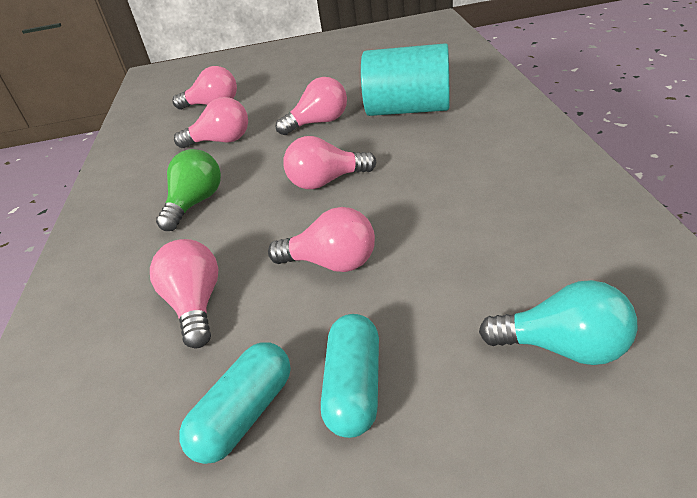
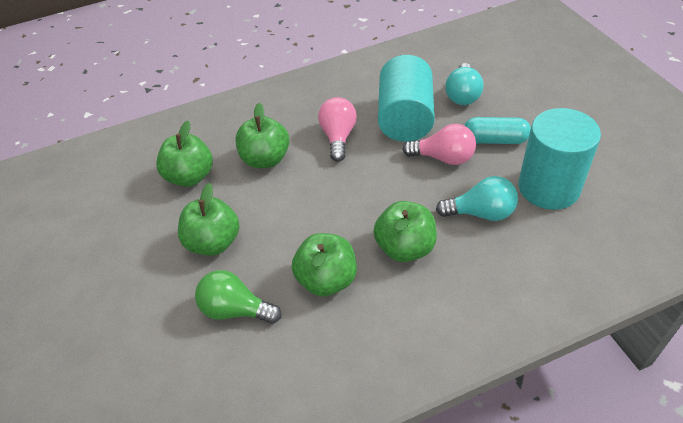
green apple: none = 0 -> [156,121,213,187] [178,183,240,256] [235,103,290,168] [292,233,357,297] [373,201,437,262] = 5
pink light bulb: [150,239,218,348] [173,66,237,109] [174,97,248,148] [268,207,375,272] [276,77,347,135] [283,136,376,189] = 6 -> [318,97,357,162] [402,124,476,165] = 2
turquoise capsule: [179,342,291,464] [321,314,379,438] = 2 -> [464,117,531,144] = 1
turquoise cylinder: [361,43,450,116] = 1 -> [378,55,435,142] [518,108,601,210] = 2
turquoise light bulb: [479,280,638,365] = 1 -> [436,176,518,221] [445,63,483,105] = 2

